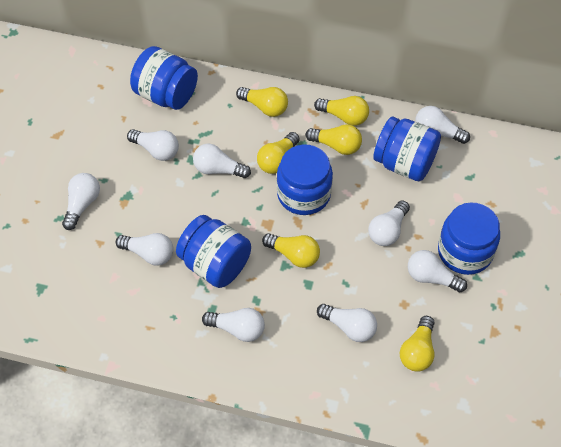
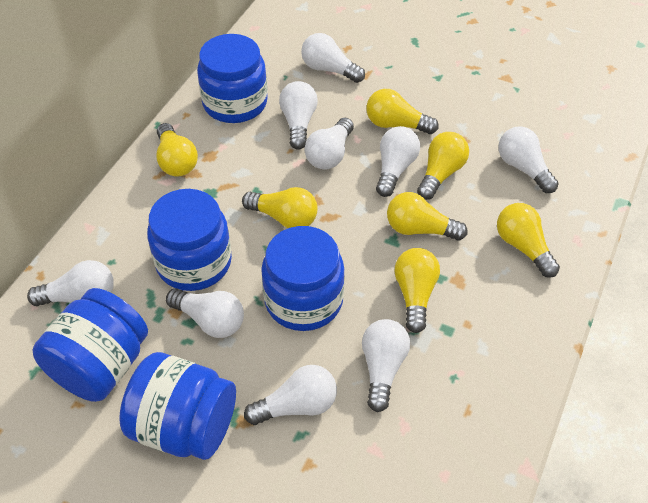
yellow light bulb: [236,87,288,117] [257,132,300,174] [262,233,320,268] [305,124,362,155] [314,96,369,126] [400,316,435,371] = 6 -> [156,123,198,176] [242,187,318,228] [366,89,439,134] [387,192,468,240] [394,248,440,333] [417,132,469,200] [497,203,560,278] = 7

